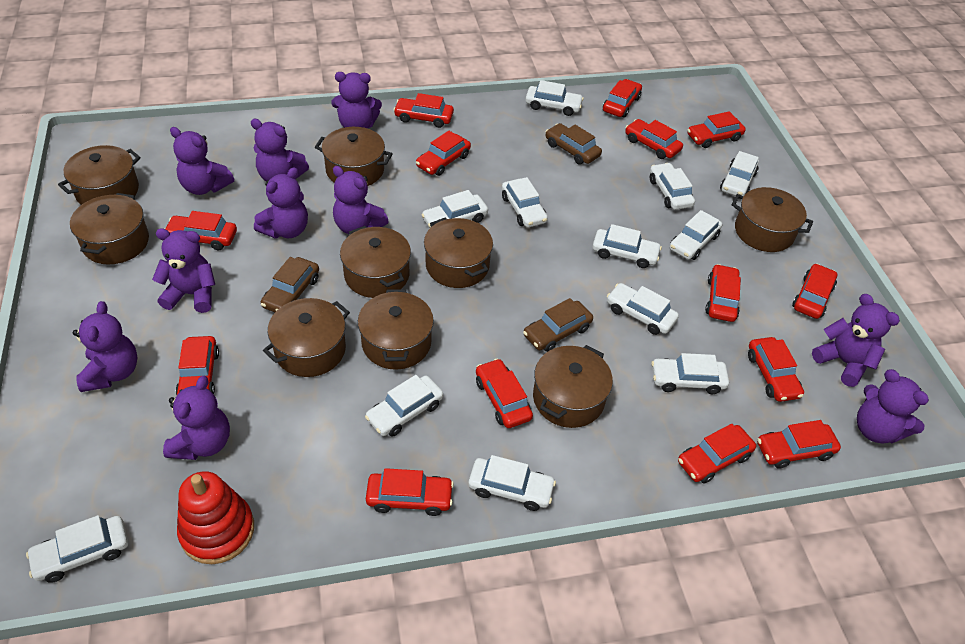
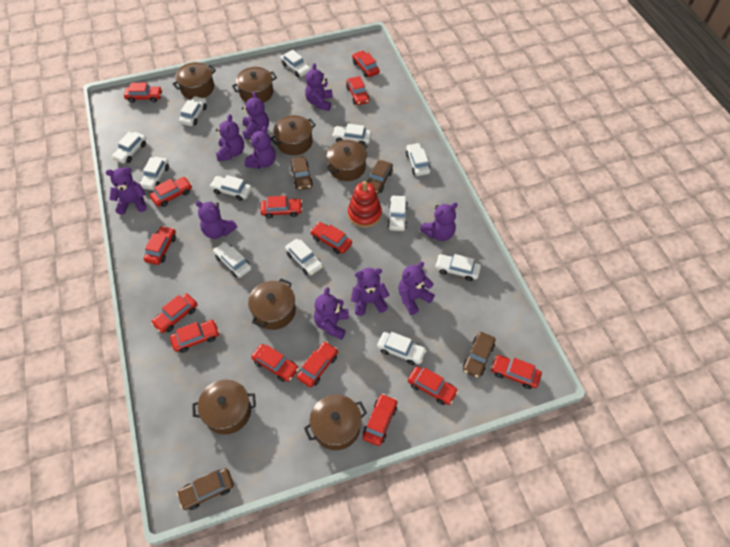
brown car: [261,257,319,312] [523,298,593,352] [546,123,602,165] = 3 -> [177,468,234,510] [290,157,313,190] [367,160,393,194] [463,332,496,378] = 4
brown pot: [58,145,141,205] [70,193,149,265] [263,298,350,377] [315,127,393,186] [340,226,411,298] [358,289,434,370] [424,217,493,288] [533,345,613,428] [732,187,813,252] = 9 -> [173,62,216,99] [192,380,256,435] [232,67,277,103] [248,278,296,330] [271,115,316,155] [304,395,367,450] [326,140,367,181] = 7

